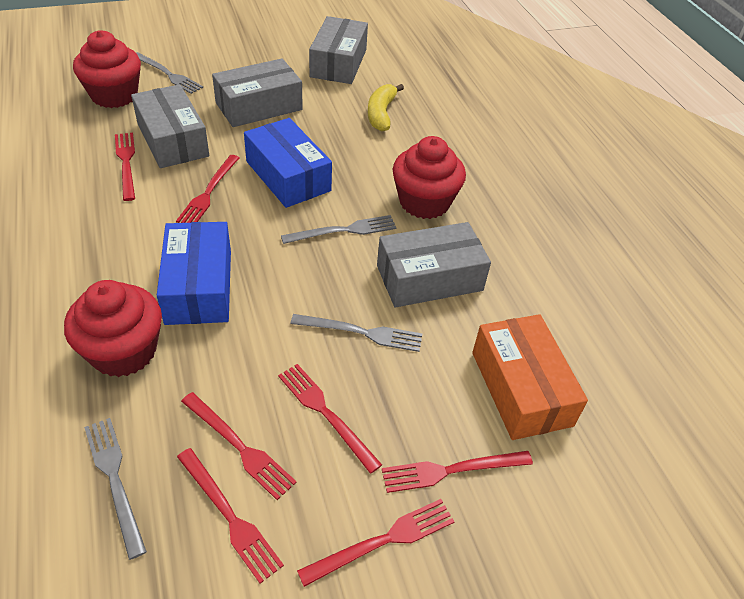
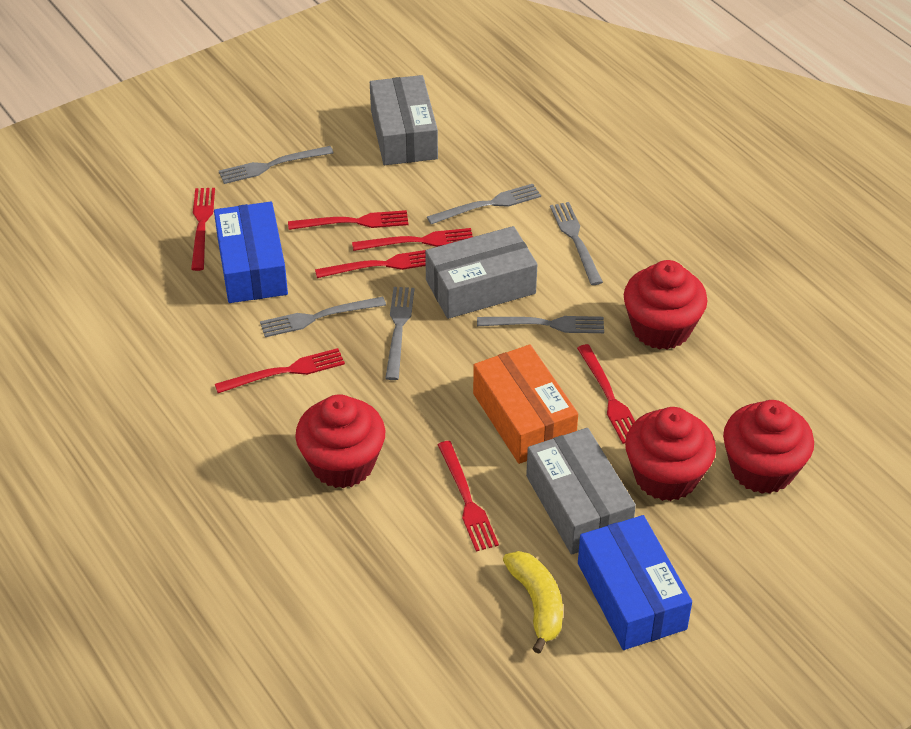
grey box: [131,84,209,168] [212,58,303,127] [309,16,368,84] [377,222,491,307] = 4 -> [370,75,438,165] [425,226,537,319] [526,428,636,555] = 3
grey fork: [84,418,147,560] [136,52,203,94] [281,215,397,244] [291,314,422,352] = 4 -> [219,146,334,184] [260,297,386,337] [385,287,415,380] [427,184,541,224] [477,316,604,333] [550,202,603,285] = 6
red cupcake: [64,280,162,377] [73,30,141,108] [393,136,466,219] = 3 -> [295,394,385,488] [624,260,707,350] [625,407,716,501] [723,400,814,494] = 4

